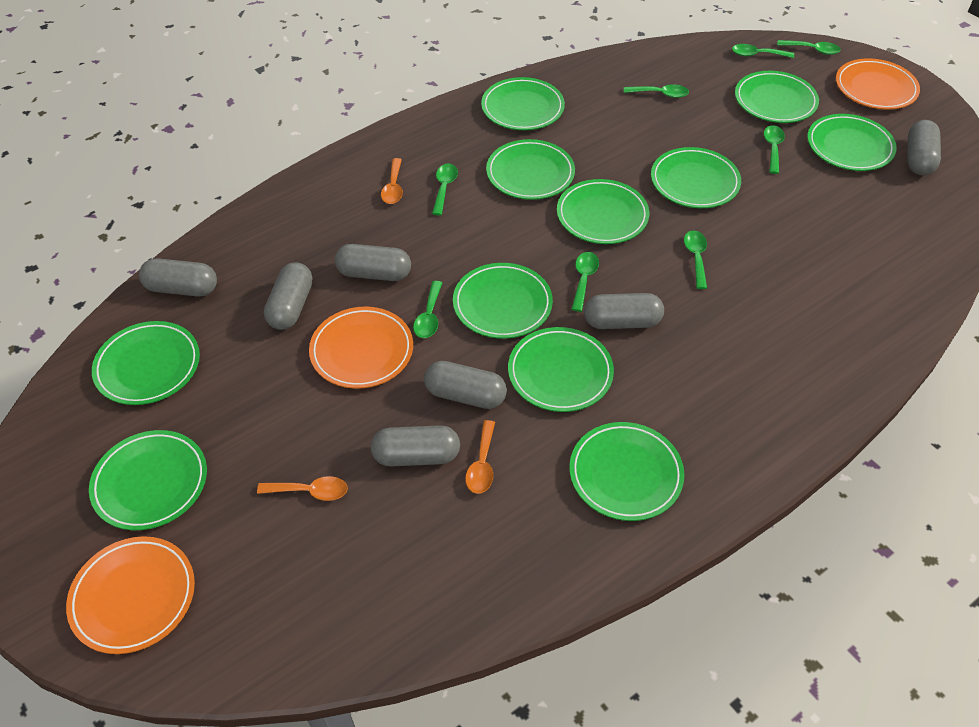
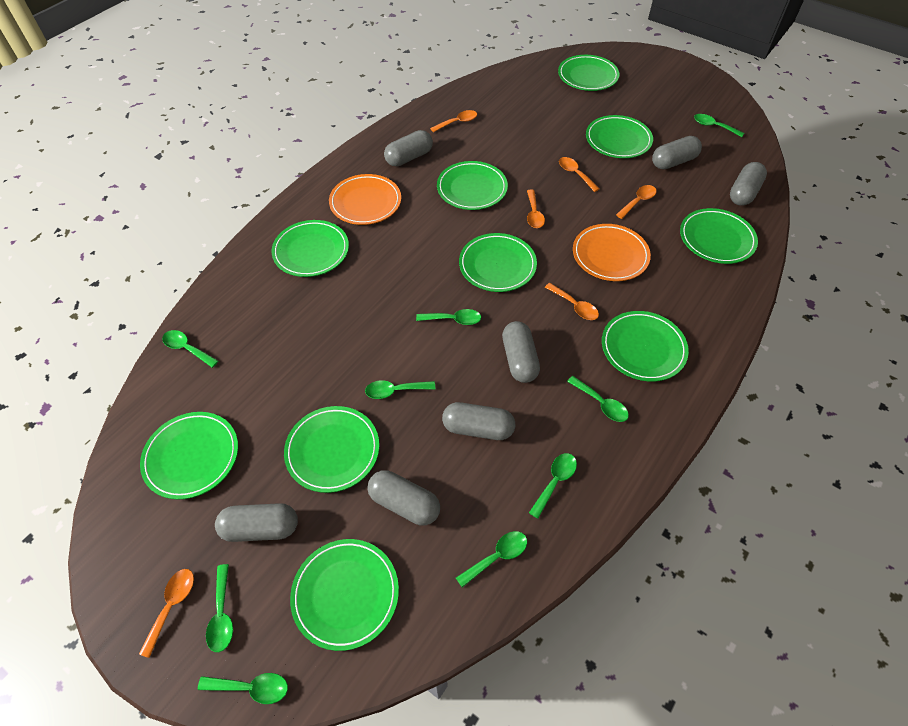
green plate: [89,430,207,530] [92,321,200,405] [453,263,553,339] [481,77,565,130] [486,139,575,200] [508,327,614,412] [557,179,649,244] [569,422,684,521] [651,147,741,208] [735,71,819,123] [807,114,897,171] = 11 -> [140,412,238,500] [271,220,349,277] [284,406,379,493] [290,539,399,651] [437,161,508,210] [459,233,537,292] [558,55,619,91] [586,115,653,158] [602,311,689,381] [680,208,758,264] = 10
green spoon: [413,281,442,338] [432,164,458,215] [571,252,599,312] [624,84,689,98] [684,230,707,289] [732,44,794,58] [764,125,785,174] [777,40,841,55] = 8 -> [162,330,218,368] [198,673,288,704] [206,564,233,652] [365,380,435,399] [416,309,481,325] [456,531,527,587] [529,453,577,519] [567,376,629,422] [694,114,744,137] = 9
orange plate: [66,536,195,654] [309,307,413,389] [836,58,920,110] = 3 -> [329,174,401,225] [573,224,651,281] = 2
orange spoon: [257,476,348,501] [381,158,403,204] [465,420,495,494] = 3 -> [139,569,194,658] [430,110,477,132] [527,190,545,228] [545,283,599,320] [559,157,600,192] [616,185,656,219] = 6

